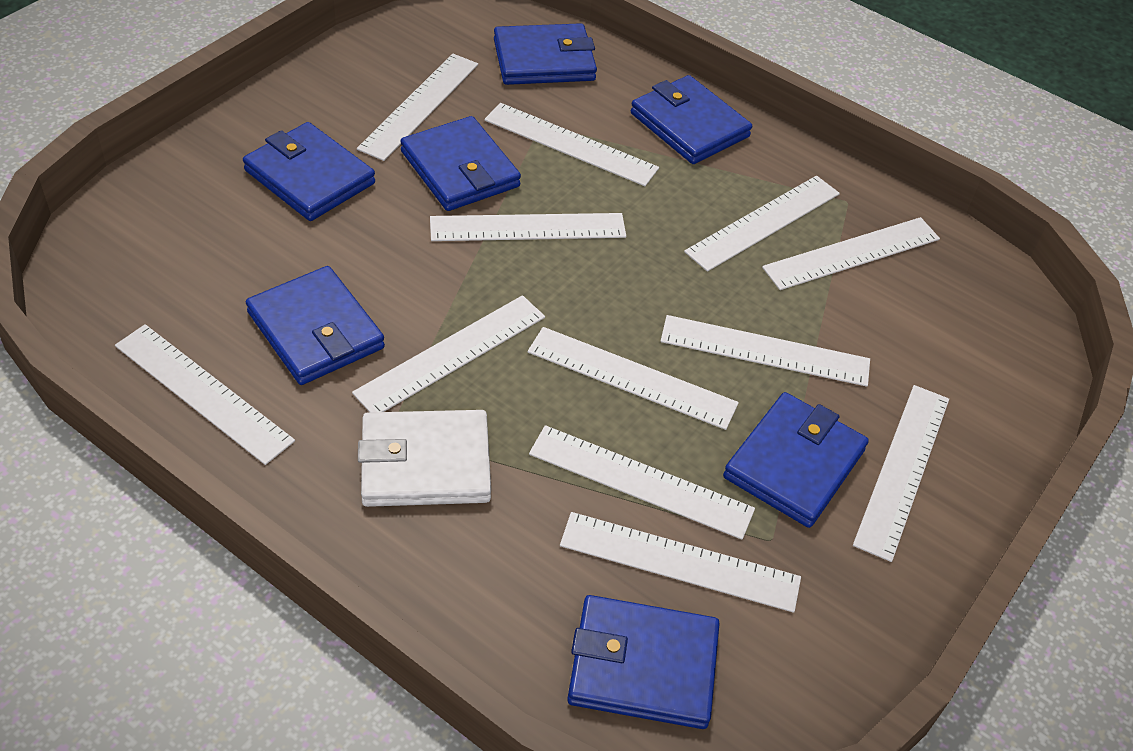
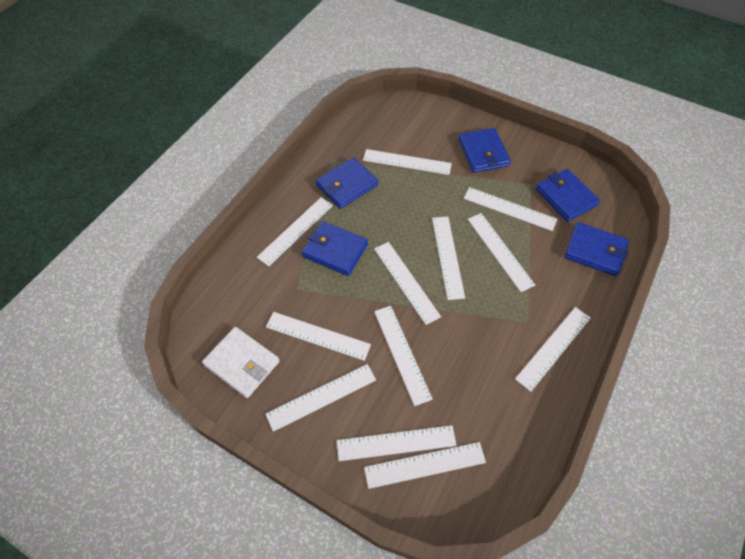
blue wallet: [243,122,375,221] [246,266,385,385] [400,116,521,211] [494,23,597,85] [567,595,720,729] [631,75,752,164] [723,392,869,528] = 7 -> [302,221,368,276] [316,157,378,209] [458,128,511,173] [535,169,600,222] [564,222,629,276] = 5

